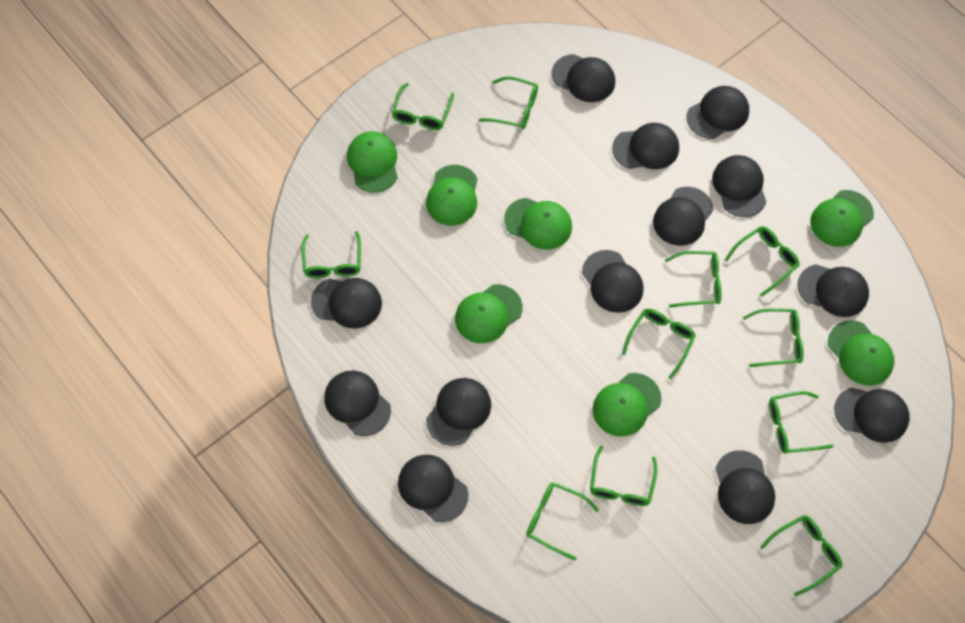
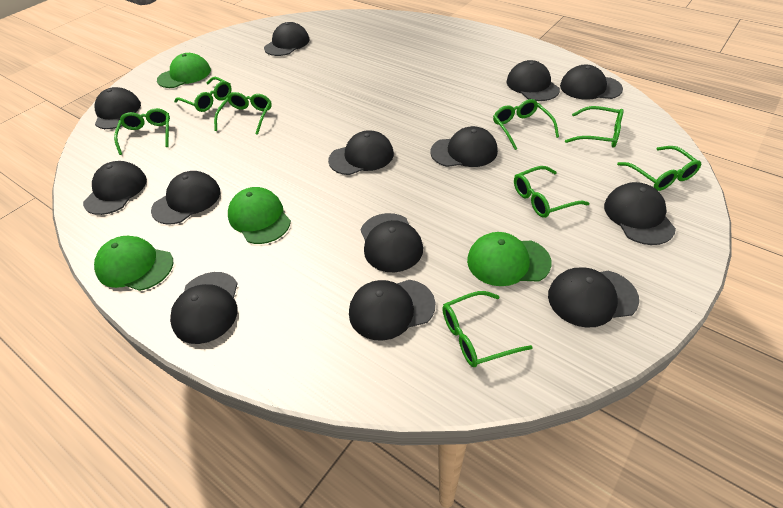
green cap: [347,131,398,192] [426,165,477,225] [455,284,522,343] [504,198,572,249] [592,373,661,436] [810,190,874,247] [828,320,894,386] = 7 -> [94,236,173,291] [157,53,211,88] [228,187,291,244] [467,232,552,286] = 4
green glasses: [302,231,361,278] [392,83,454,130] [479,76,538,130] [526,482,599,560] [590,446,658,506] [622,309,696,379] [665,251,722,308] [725,226,800,297] [743,308,804,367] [760,515,842,596] [769,391,834,454] = 11 -> [114,108,170,155] [174,77,232,112] [214,92,272,135] [442,291,533,367] [493,99,559,150] [514,166,589,218] [565,106,623,147] [617,146,701,191] = 8

